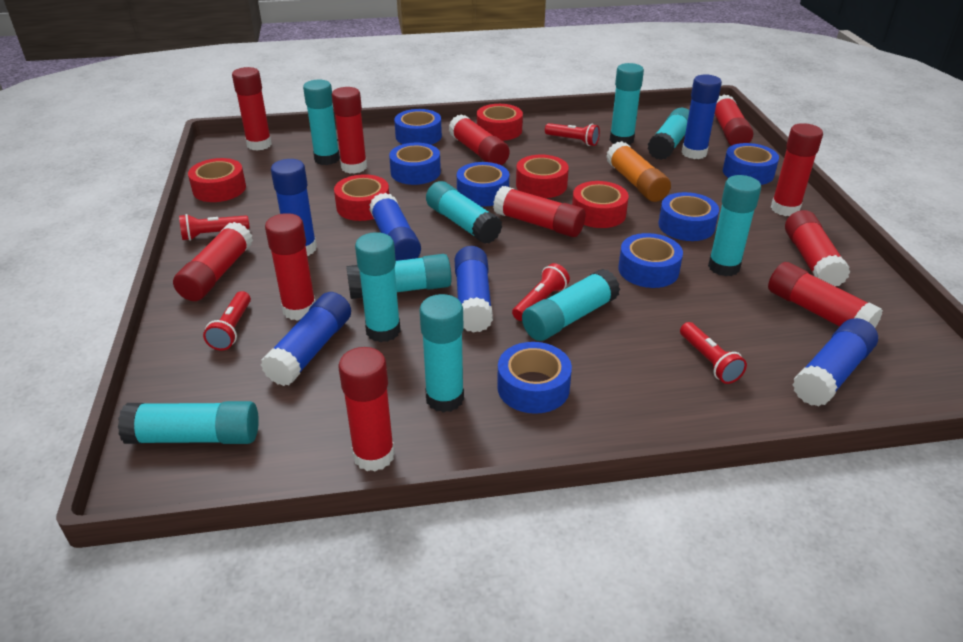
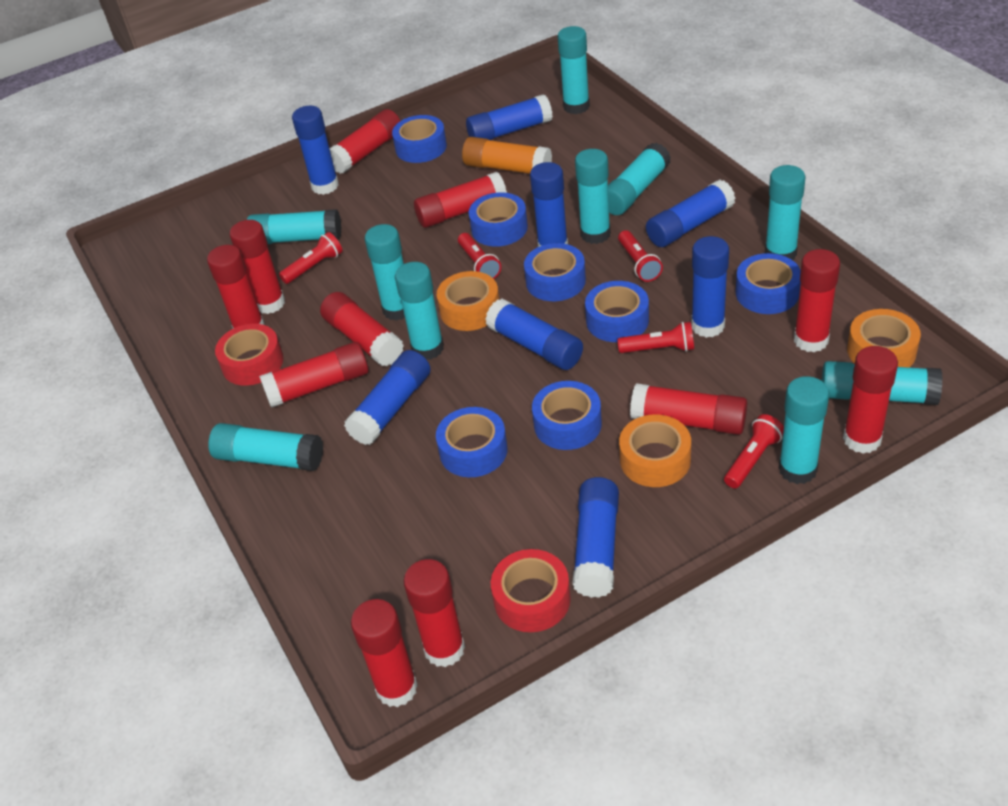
blue glue stick: [261,292,351,386] [271,159,317,256] [369,193,421,261] [455,246,493,333] [682,75,722,159] [792,318,878,407] = 6 -> [292,106,339,195] [344,350,431,445] [466,94,553,140] [485,299,583,370] [530,162,568,247] [572,477,619,598] [646,180,735,247] [691,236,729,338] = 8
orange tape: none = 0 -> [437,271,499,331] [619,415,691,487] [847,309,921,368] = 3
red tape: [188,158,246,202] [334,174,389,221] [477,104,523,141] [516,155,569,198] [572,181,629,228] = 5 -> [215,324,283,386] [491,549,571,632] = 2

